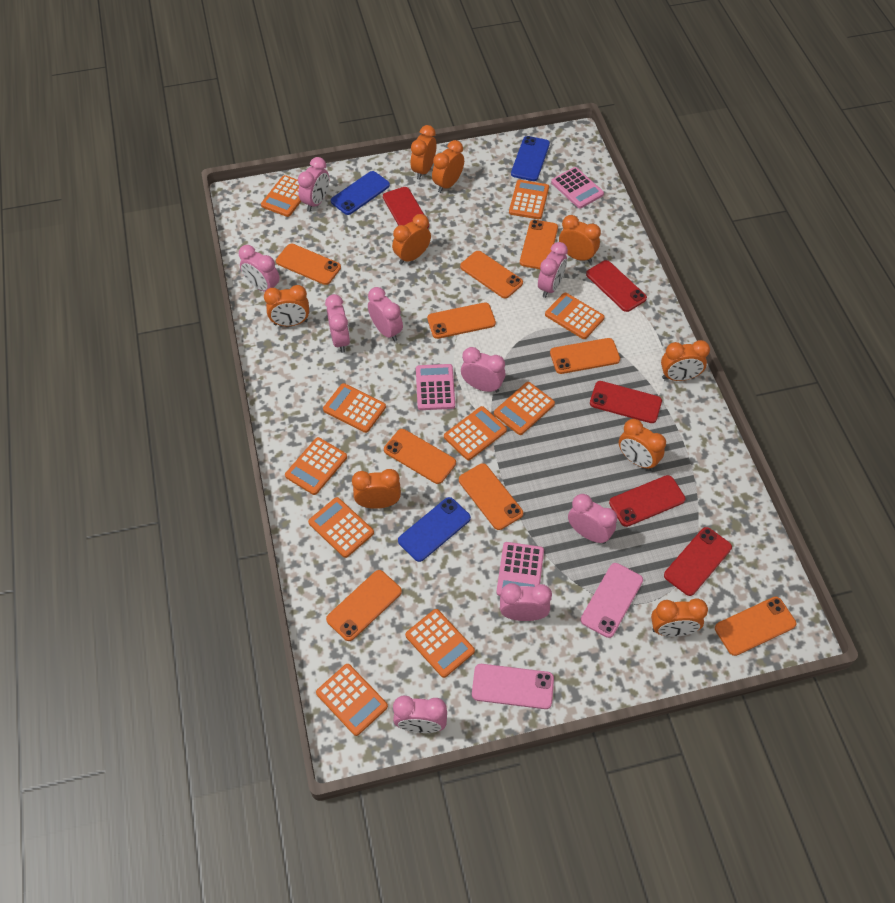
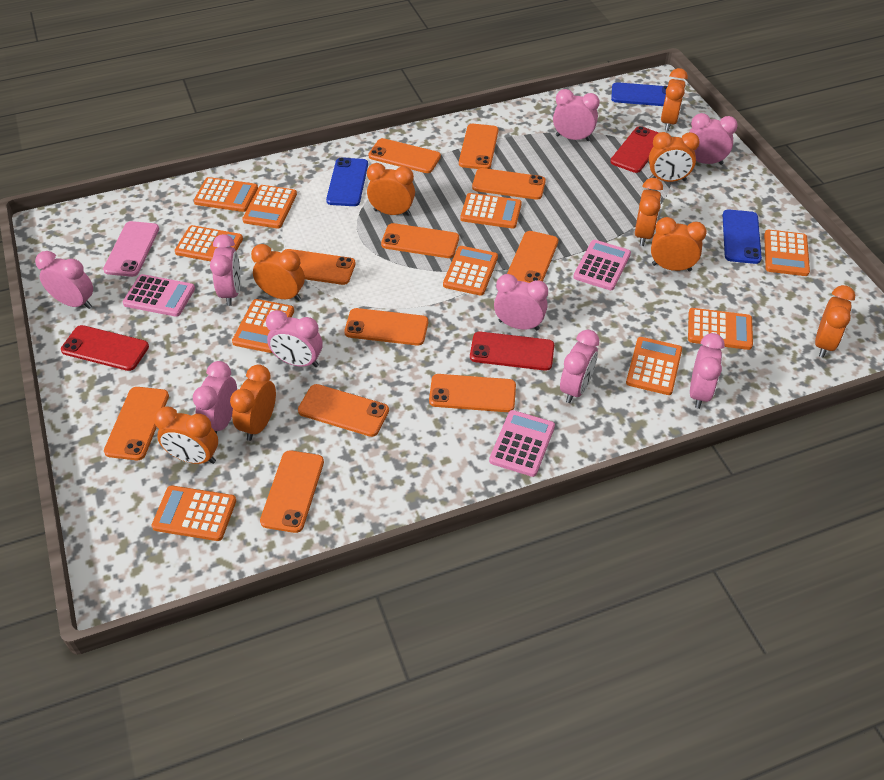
orange phone: [276,244,341,285] [326,570,402,641] [384,429,456,484] [427,302,496,339] [459,463,523,530] [460,251,523,299] [520,220,558,270] [550,338,620,374] [715,597,796,656] = 9 -> [104,387,169,460] [260,450,324,533] [282,249,356,285] [298,384,389,437] [344,308,428,345] [368,138,441,173] [381,223,459,258] [429,374,516,412] [459,124,498,169] [472,168,546,200] [507,231,558,283] = 11
pink phone: [472,664,554,709] [580,563,643,638] = 2 -> [103,221,159,277] = 1
red phone: [383,187,429,228] [586,260,647,312] [590,381,662,423] [609,475,686,527] [664,527,732,596] = 5 -> [61,325,149,371] [470,332,554,371] [610,126,659,173] = 3

